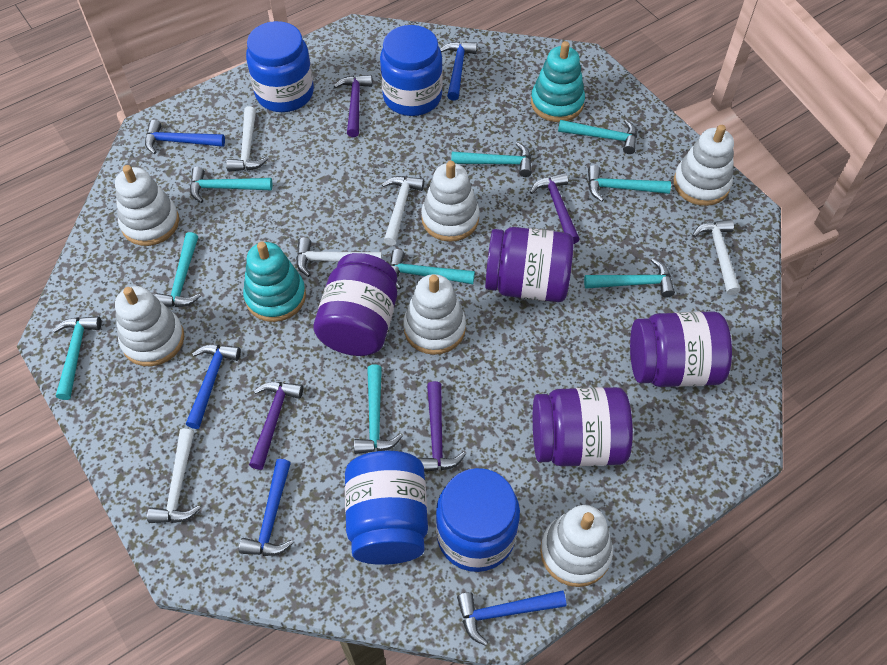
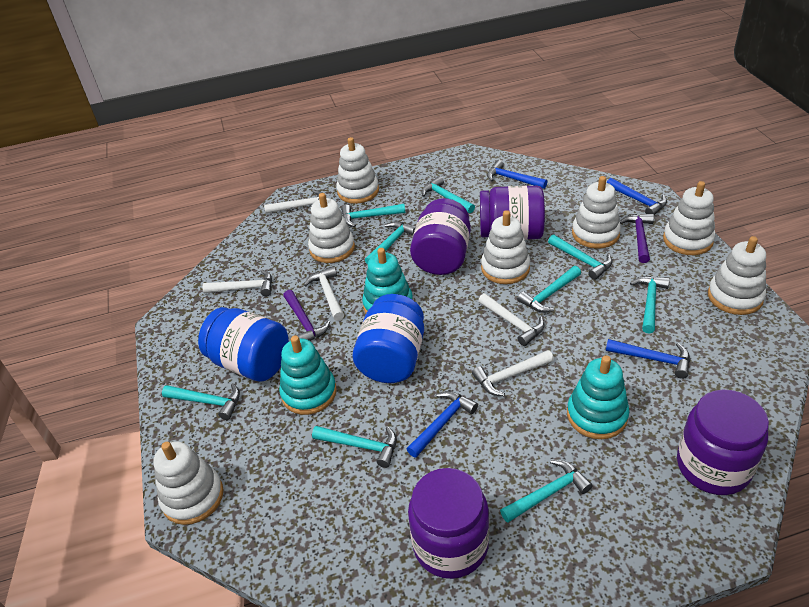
blue hammer: [145,120,225,154] [186,345,241,429] [239,459,293,556] [440,42,477,101] [457,590,566,646] = 5 -> [407,391,478,458] [487,160,547,189] [606,339,690,379] [607,178,667,215] = 4
blue jar: [246,21,314,112] [345,451,428,565] [380,25,443,116] [436,468,520,572] = 4 -> [198,307,289,382] [353,294,424,383] = 2
purple hammer: [249,382,303,470] [334,75,372,137] [418,381,466,472] [530,172,580,244] = 4 -> [283,290,330,341] [620,214,654,263] = 2
turquoise stacking toy: [243,242,306,322] [531,41,585,122] = 2 -> [279,335,337,415] [362,248,413,313] [567,355,629,439] = 3
white stacking toy: [115,165,179,246] [115,286,184,366] [403,274,466,355] [421,161,480,242] [540,505,613,587] [674,125,734,206] = 6 -> [153,442,223,525] [308,193,355,263] [336,137,379,204] [481,210,530,284] [572,176,621,249] [663,181,715,255] [708,236,766,315] = 7

